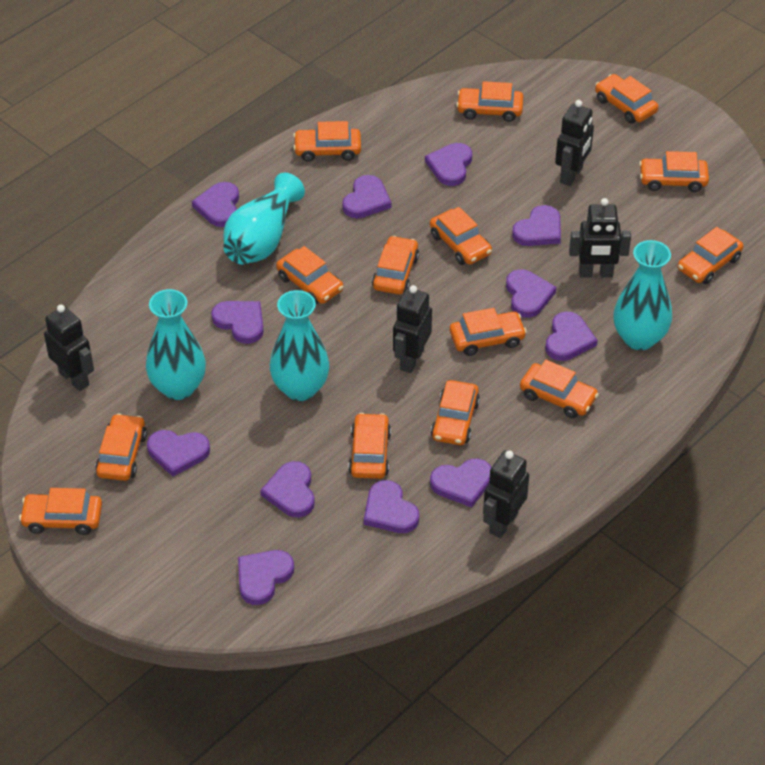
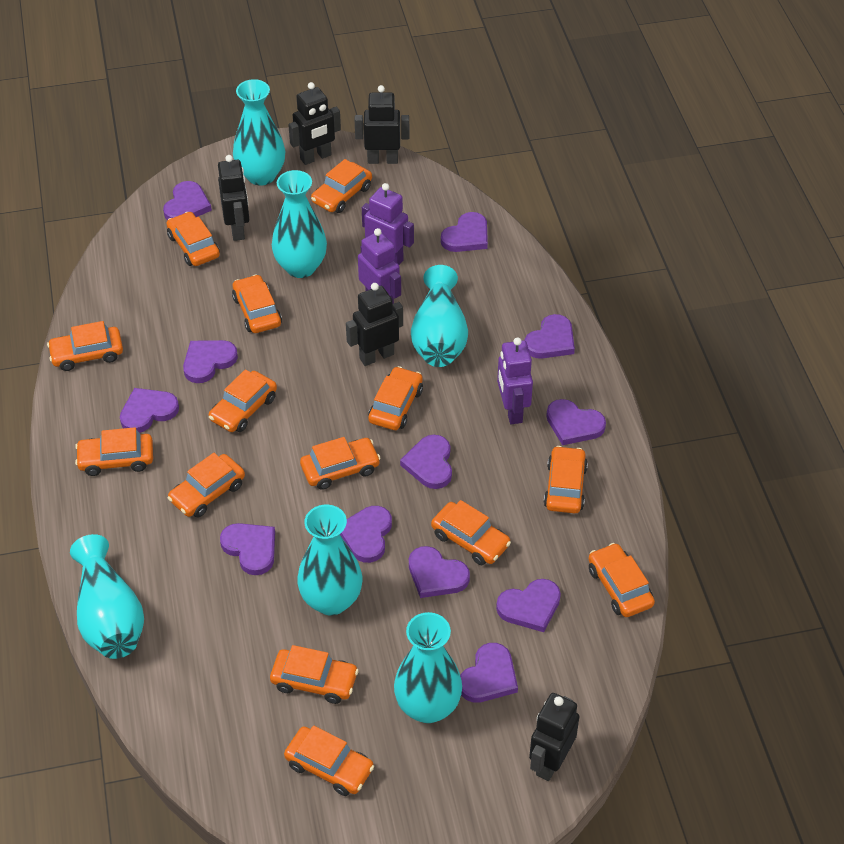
purple robot: none = 0 -> [358,228,401,304] [362,183,414,265] [497,337,533,424] = 3
turquoise vase: [146,289,206,400] [223,173,305,264] [270,290,329,401] [613,240,672,350] = 4 -> [70,534,144,659] [233,79,285,186] [272,170,327,278] [297,505,362,616] [394,612,462,723] [411,265,468,367] = 6

